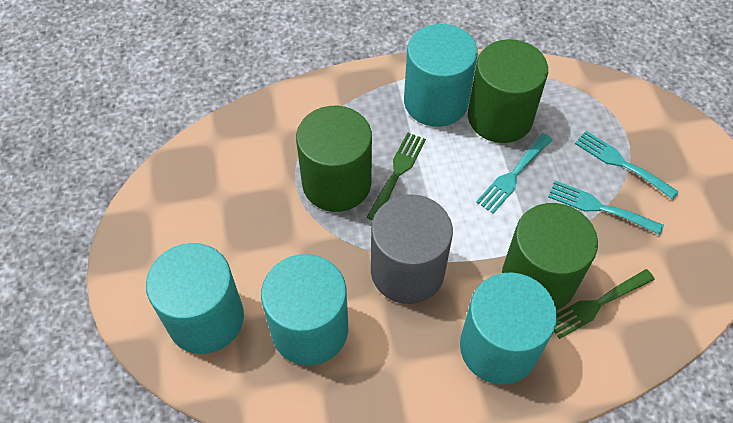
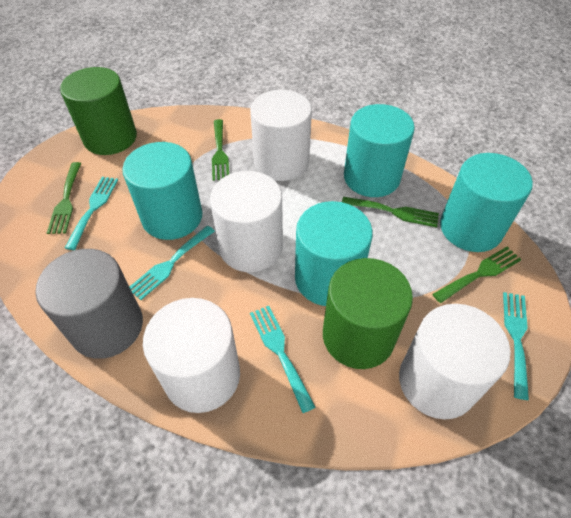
green cylinder: [296,106,372,212] [468,39,548,143] [502,203,598,311] = 3 -> [60,67,137,155] [323,258,413,369] = 2
green fork: [367,133,426,221] [554,269,655,339] = 2 -> [47,162,82,234] [212,119,229,181] [342,197,439,228] [433,247,522,303] = 4
turquoise fork: [476,133,553,214] [548,181,664,235] [575,131,679,200] = 3 -> [65,177,118,250] [130,225,215,300] [250,306,315,413] [503,292,529,400] = 4
white cylinder: none = 0 -> [143,298,240,413] [210,171,283,272] [250,90,312,181] [399,304,511,419] = 4

